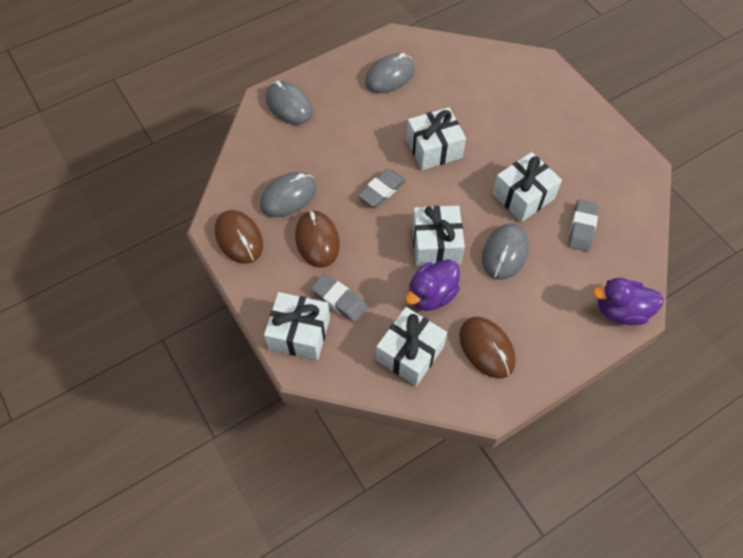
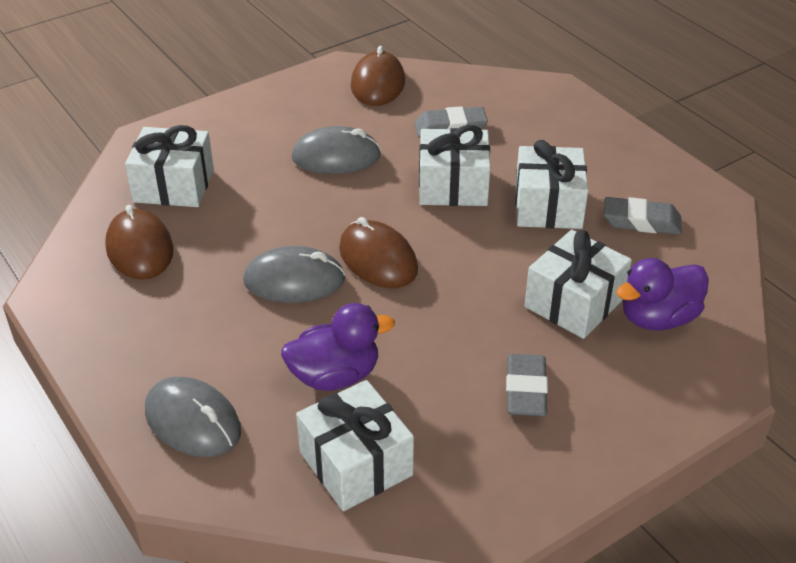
grey mouse: [260,172,317,217] [266,81,313,125] [365,53,415,93] [482,223,529,280] = 4 -> [145,377,241,457] [243,246,345,303] [291,126,381,174] = 3

